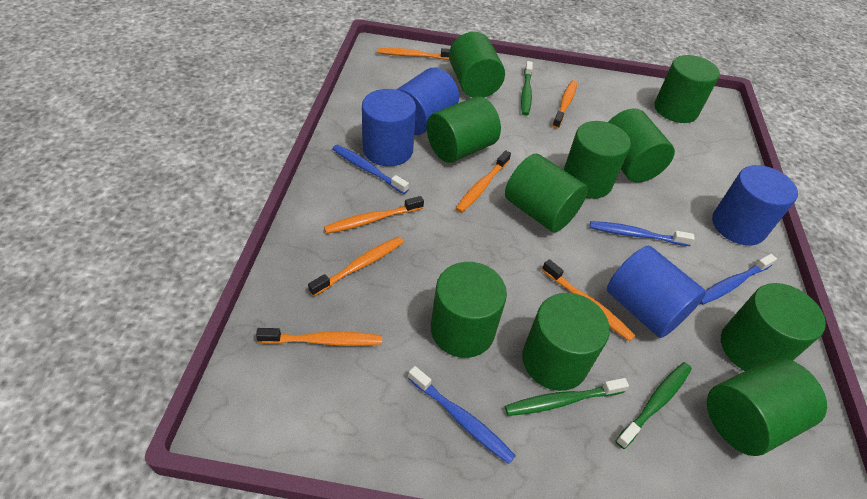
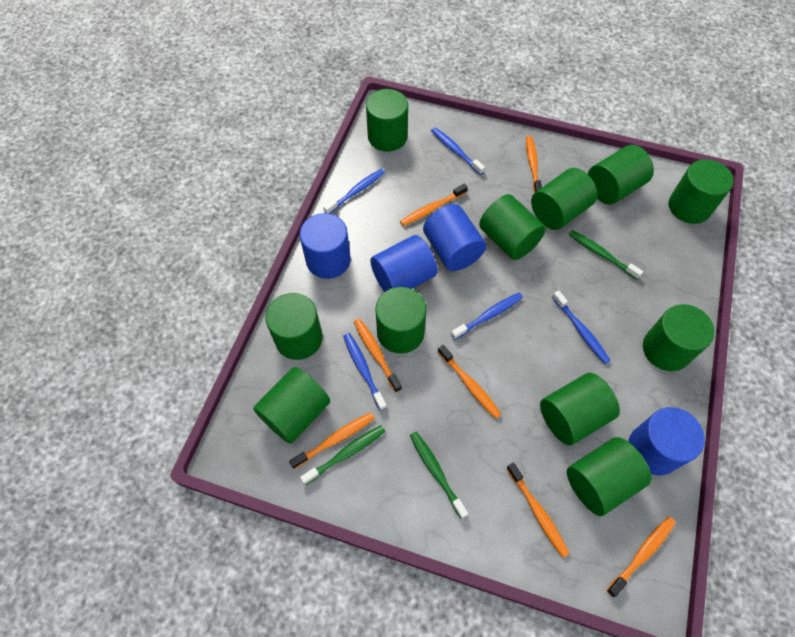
blue toothbrush: [332,145,409,194] [408,366,516,464] [589,221,695,246] [699,254,777,305] = 4 -> [323,169,385,214] [343,333,387,411] [431,127,485,175] [451,293,523,340] [552,291,611,364] = 5
green cylinder: [427,96,501,163] [431,262,507,358] [449,32,505,97] [505,154,588,232] [522,293,610,391] [564,121,631,199] [608,108,675,182] [655,55,720,123] [707,358,827,456] [721,283,826,371] = 10 -> [253,367,330,444] [265,293,323,360] [366,89,408,152] [375,287,427,354] [479,194,546,260] [531,168,597,230] [540,373,620,446] [567,437,652,516] [588,145,654,204] [643,304,715,371] [669,159,734,224] = 11

